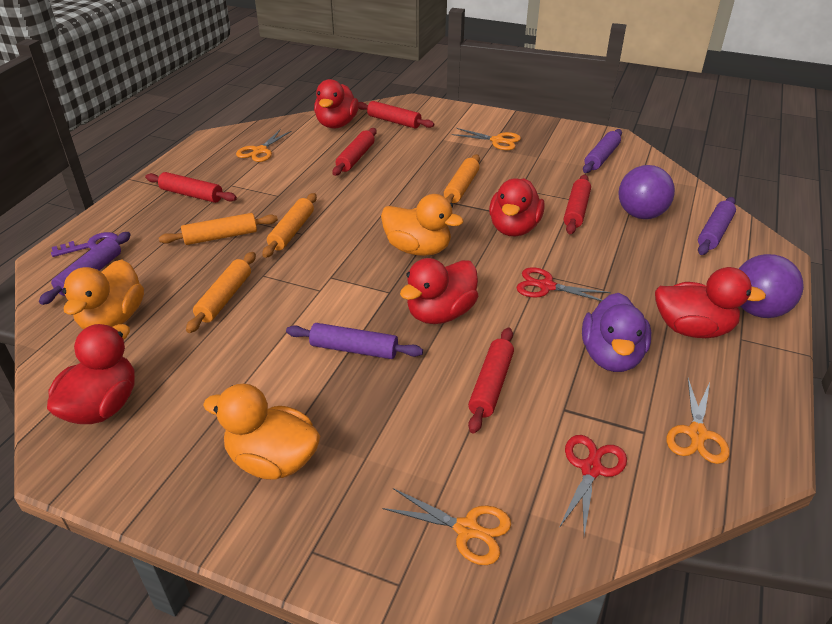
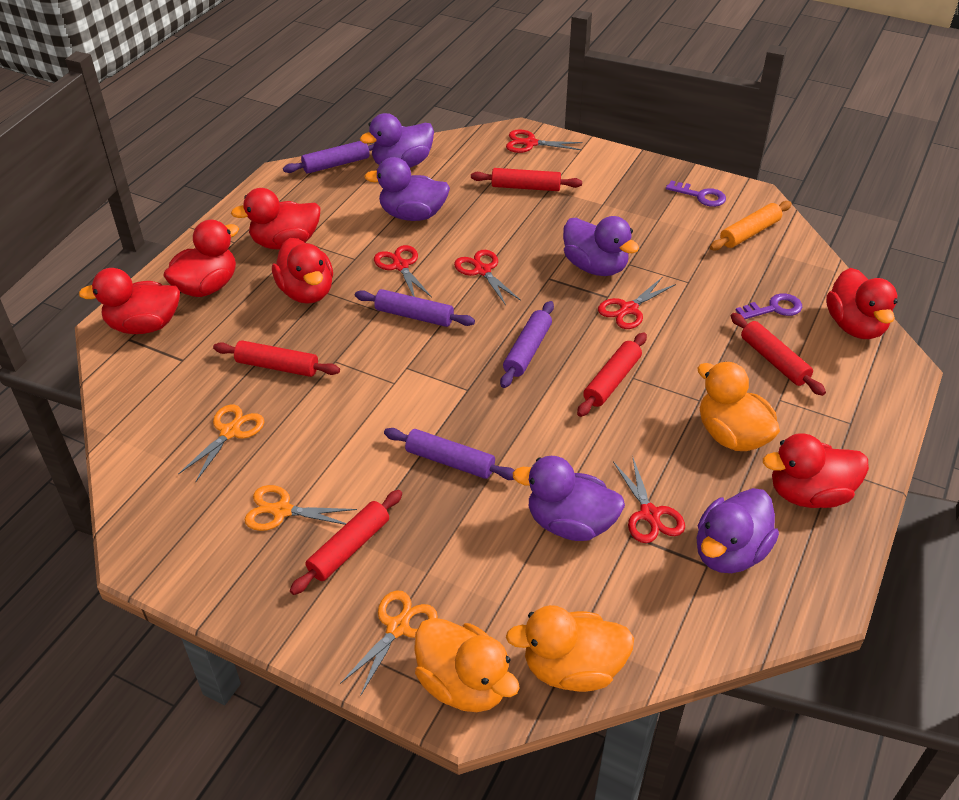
orange rolling pin: [159,213,278,245] [186,252,256,333] [262,193,317,258] [444,154,480,203] = 4 -> [710,201,792,251] = 1
orange scissors: [236,130,292,162] [382,488,511,565] [452,128,521,150] [667,378,729,464] = 4 -> [178,405,264,483] [244,485,357,531] [340,590,438,696] = 3
purple ball: [618,165,675,219] [739,254,804,318] = 2 -> none = 0
purple duck: [582,293,651,372] = 1 -> [360,113,434,168] [364,157,450,221] [512,456,625,541] [563,216,639,276] [696,488,779,573] = 5
purple key: [51,232,118,257] = 1 -> [666,180,726,207] [736,293,802,319] = 2
red duck: [47,324,135,424] [314,79,359,128] [400,258,478,324] [489,178,545,236] [655,267,766,338] = 5 -> [79,268,180,334] [163,220,239,297] [231,188,321,250] [272,238,333,304] [763,433,869,508] [826,268,897,339] = 6
red scissors: [516,267,611,301] [559,435,627,535] = 2 -> [374,245,432,297] [454,250,521,305] [506,130,583,153] [598,278,676,329] [613,456,685,543] = 5

